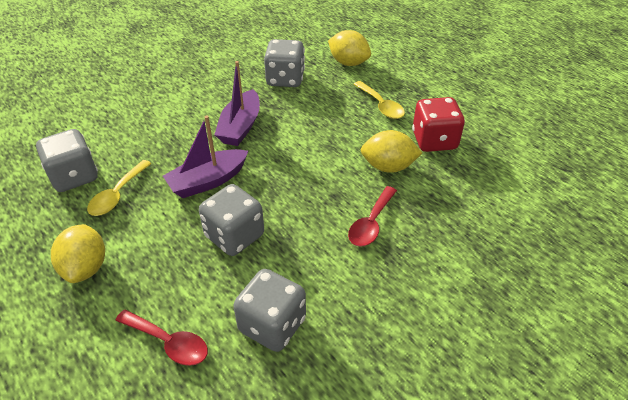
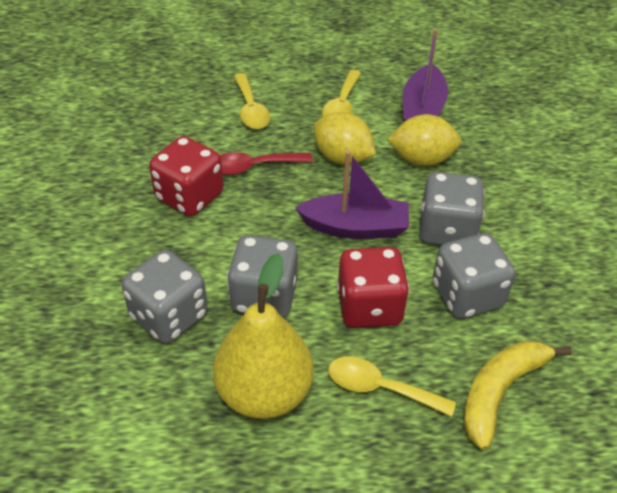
red dice: [412,97,465,152] = 1 -> [149,136,223,216] [337,247,410,328] = 2
red spoon: [115,310,208,366] [348,186,397,247] = 2 -> [220,152,313,175] = 1
yellow banana: none = 0 -> [464,341,572,450] = 1
yellow lemon: [51,224,105,283] [328,30,371,66] [361,130,422,173] = 3 -> [314,112,376,165] [387,114,461,166] = 2
yellow pear: none = 0 -> [213,253,314,419] = 1
yellow spoon: [87,160,152,216] [353,81,405,119] = 2 -> [234,73,270,129] [322,70,361,117] [328,356,456,417] = 3

